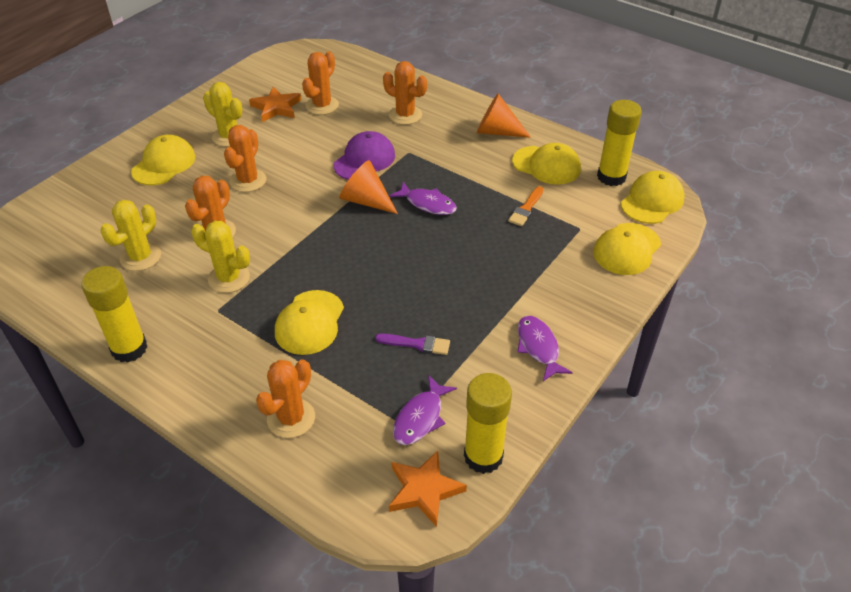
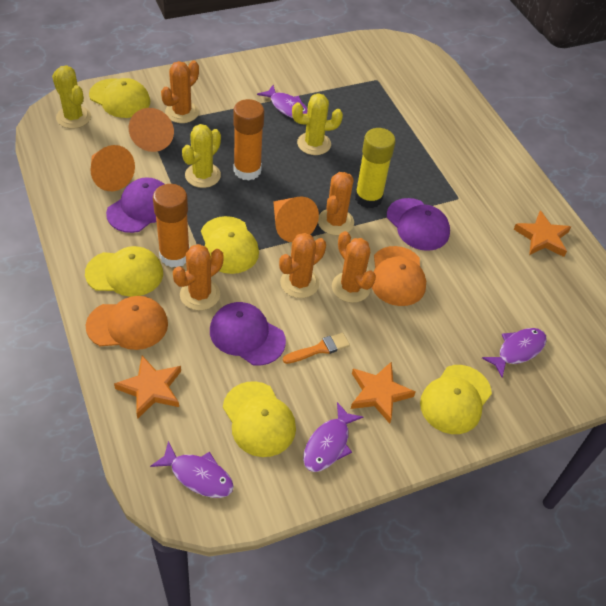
orange cap: none = 0 -> [86,296,168,350] [372,246,426,306] = 2
orange cone: [339,160,398,214] [477,93,531,138] = 2 -> [91,145,135,191] [129,108,174,152] [273,196,319,242] = 3
orange glue stick: none = 0 -> [153,184,190,267] [233,99,264,181] = 2
orange star: [249,87,301,122] [389,450,467,527] = 2 -> [114,356,181,419] [351,361,416,424] [514,210,571,257] = 3
purple brush: [375,334,450,355] = 1 -> none = 0
purple cap: [333,131,395,180] = 1 -> [106,177,164,233] [210,302,286,366] [387,198,450,251] = 3
purple fish: [390,182,457,215] [393,375,457,445] [518,316,573,381] = 3 -> [150,441,234,498] [257,85,308,118] [303,402,363,472] [482,328,547,378] = 4
yellow glue stick: [81,266,147,362] [464,373,512,474] [597,100,642,186] = 3 -> [355,128,396,208] = 1

